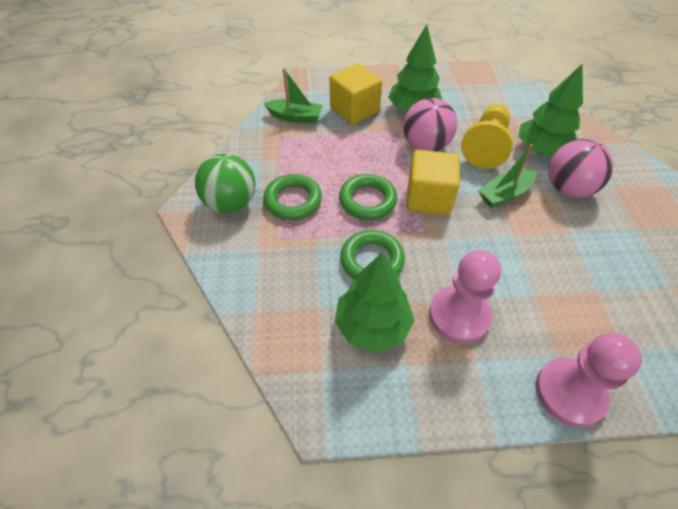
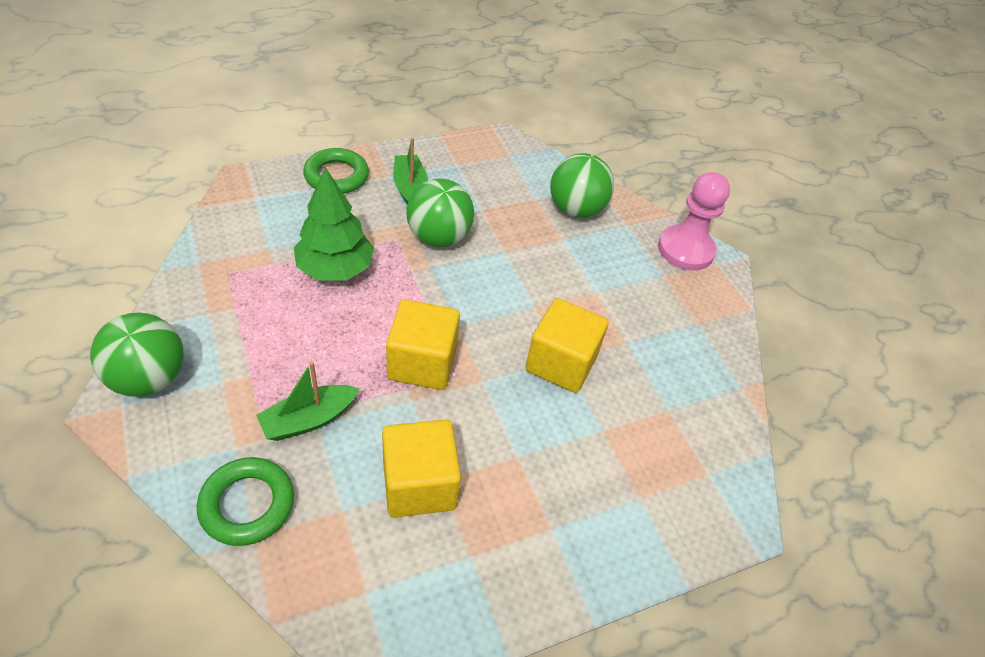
green ball: [195,154,256,213] = 1 -> [90,313,184,397] [406,179,474,247] [550,153,614,218] = 3
green ring: [263,174,322,220] [339,174,397,220] [340,230,405,280] = 3 -> [197,457,294,546] [303,148,369,194] = 2
green tree: [335,252,415,352] [388,25,442,111] [518,64,583,157] = 3 -> [294,167,374,281] = 1
pink ball: [403,98,457,152] [548,139,613,197] = 2 -> none = 0
pink pawn: [429,250,501,343] [536,333,642,427] = 2 -> [658,172,730,271] = 1
yellow cube: [330,63,382,125] [406,150,460,215] = 2 -> [382,420,461,517] [386,299,460,390] [525,298,609,393] = 3
yellow pawn: [461,104,513,169] = 1 -> none = 0

